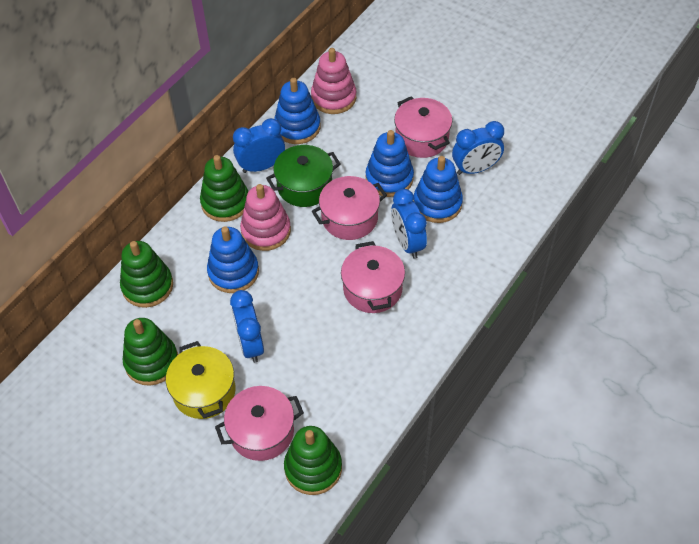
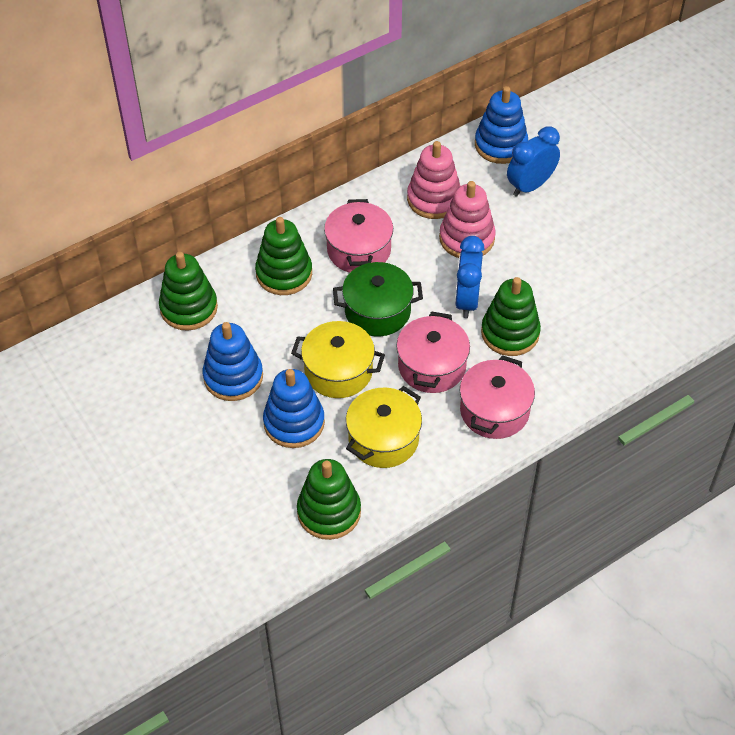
blue clock: [230,290,264,363] [233,118,285,173] [391,189,427,259] [452,121,504,175] = 4 -> [455,236,484,318] [507,126,560,197] = 2
blue stacking toy: [207,226,259,293] [274,78,321,144] [366,130,414,197] [413,156,463,223] = 4 -> [203,322,263,401] [263,369,325,448] [475,86,528,164] = 3
pink pot: [215,386,304,461] [312,176,387,240] [341,241,405,313] [394,96,452,158] = 4 -> [324,199,393,272] [396,311,470,393] [460,355,535,439] = 3
yellow pot: [166,341,235,419] = 1 -> [291,321,385,398] [346,386,422,468] = 2

